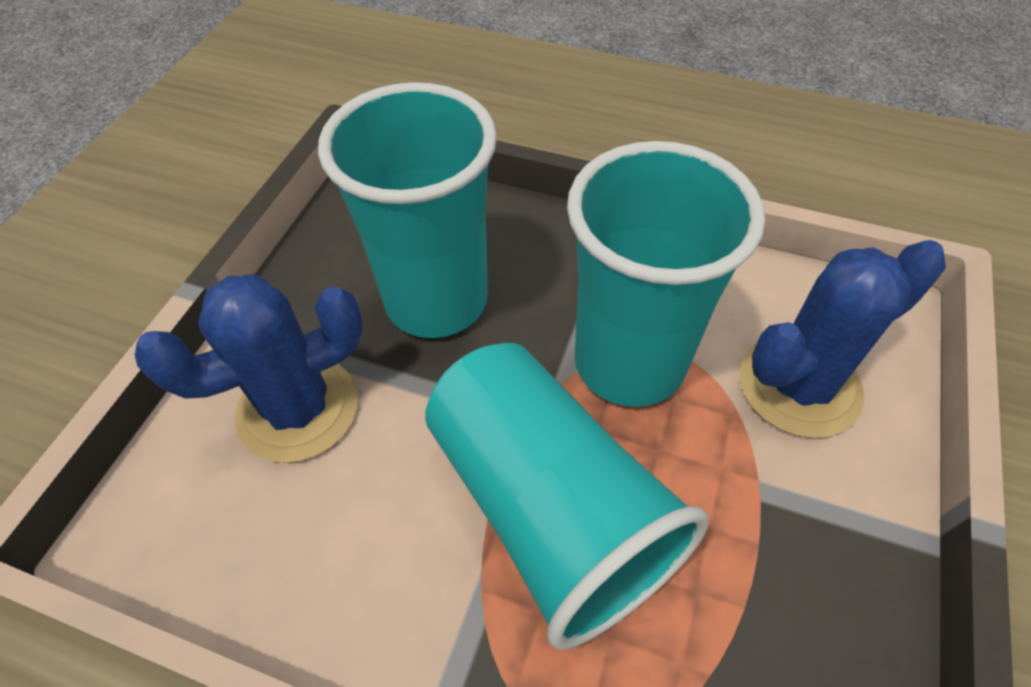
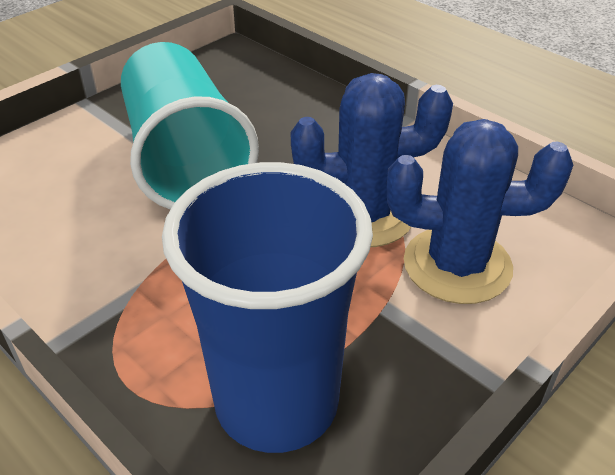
blue cup: none = 0 -> [162,162,373,453] = 1
turquoise cup: [318,82,497,338] [425,343,708,649] [567,141,765,407] = 3 -> [121,42,259,209] = 1

